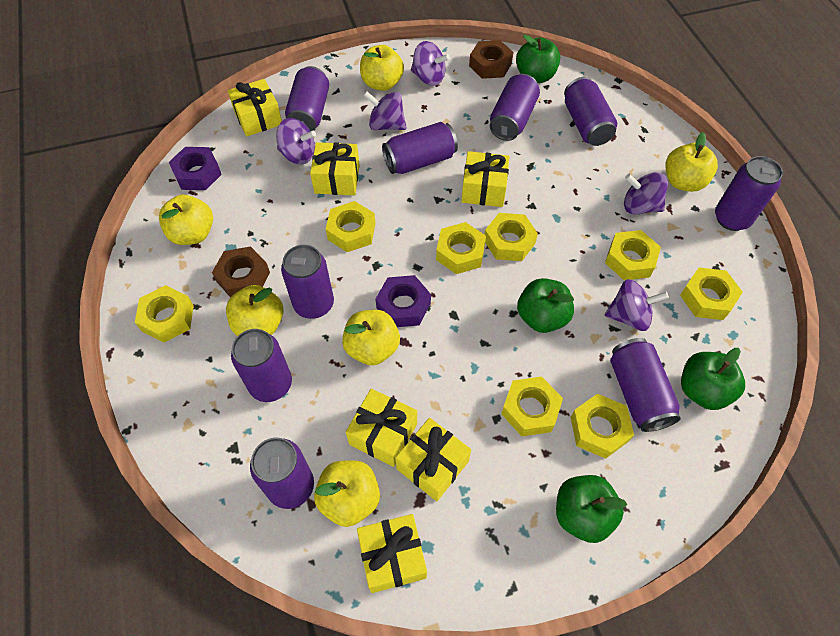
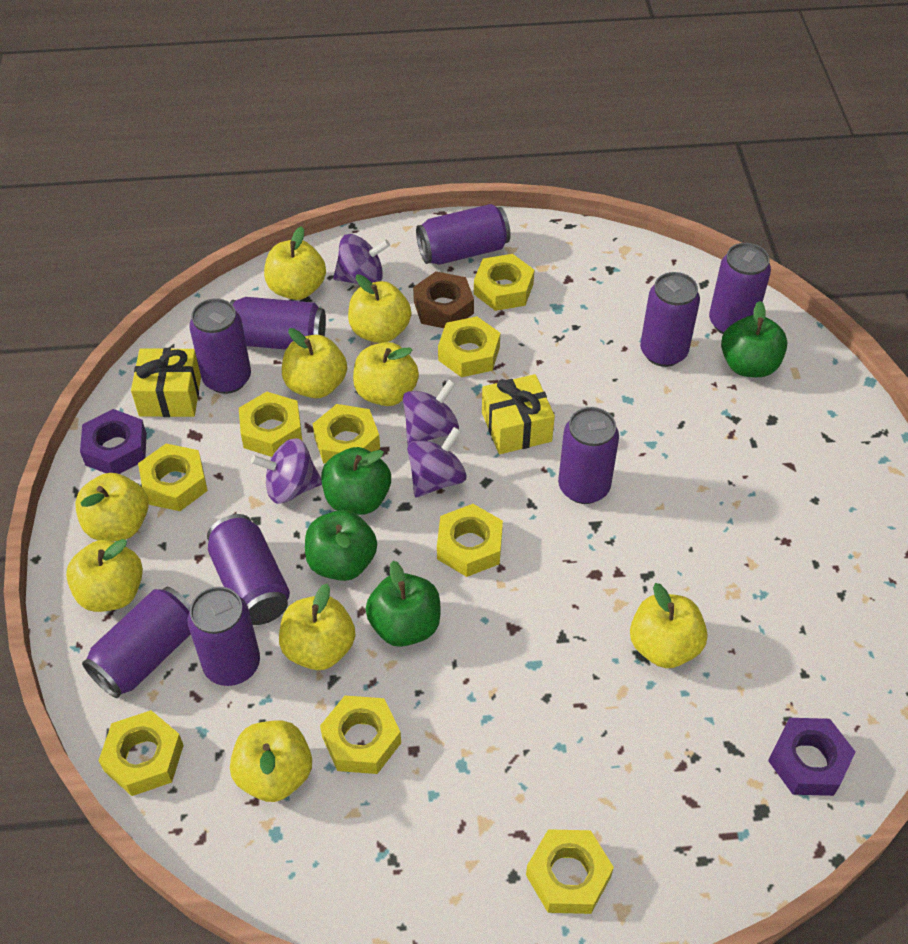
brown nut: [212,246,270,298] [469,40,513,79] = 2 -> [413,271,474,328] = 1
purple spinning top: [276,118,316,164] [363,91,407,130] [411,41,450,86] [604,279,669,331] [624,172,668,214] = 5 -> [251,438,322,503] [333,234,390,284] [403,379,459,444] [407,427,467,497] = 4
yellow apple: [159,195,213,245] [226,285,283,336] [314,460,380,527] [342,310,400,365] [360,45,404,91] [665,132,718,192] = 6 -> [66,539,143,612] [75,473,149,541] [230,720,312,802] [264,226,326,300] [279,584,355,670] [282,328,347,398] [348,274,411,343] [353,342,419,406] [630,583,707,668] = 9
yellow gift: [228,79,282,137] [310,142,360,195] [346,389,417,467] [357,514,427,593] [395,418,471,501] [461,151,509,207] = 6 -> [131,348,201,417] [482,374,555,454] = 2
yellow nut: [135,285,194,343] [326,201,376,252] [436,222,486,274] [485,213,538,261] [501,377,563,436] [570,394,634,459] [605,230,661,280] [680,268,743,320] = 8 -> [98,710,184,796] [138,444,208,511] [239,392,302,457] [313,404,380,464] [320,696,401,774] [437,504,503,577] [438,316,500,377] [474,254,534,311] [526,829,614,914] = 9

